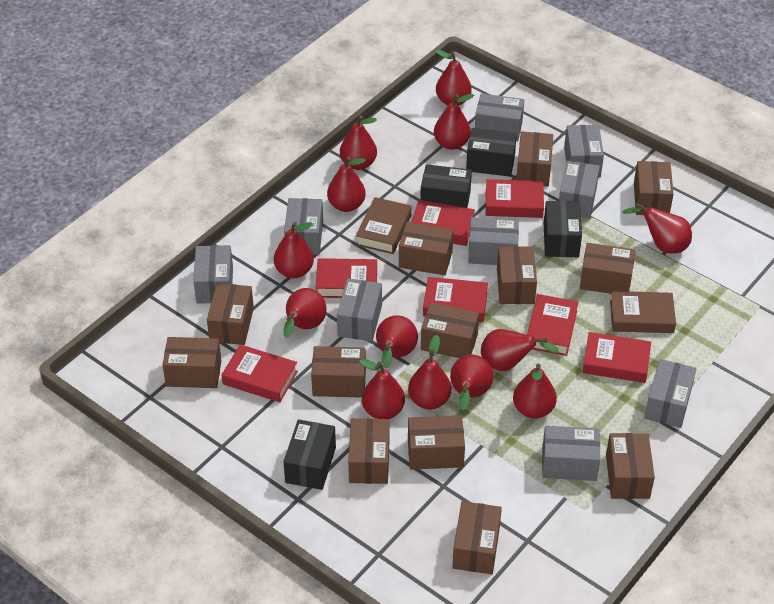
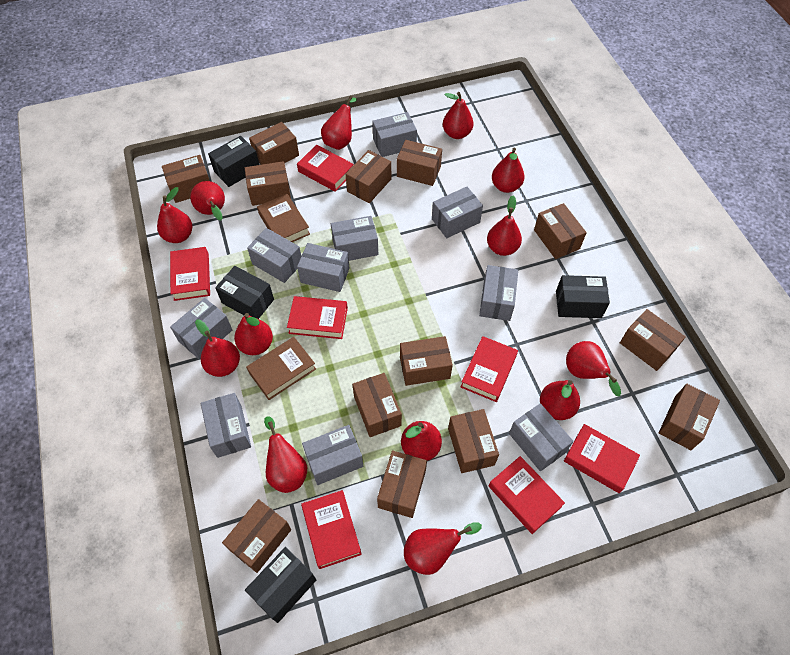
grey box: [193,245,233,304] [284,198,323,255] [337,278,382,341] [468,217,519,265] [475,93,524,142] [542,426,600,481] [559,161,600,219] [564,125,604,178] [644,359,696,428] = 9 -> [170,298,232,359] [201,393,251,458] [247,228,301,283] [297,243,350,292] [302,425,363,485] [331,216,378,261] [372,112,417,157] [432,187,483,238] [479,265,518,321] [509,403,574,471] = 10

